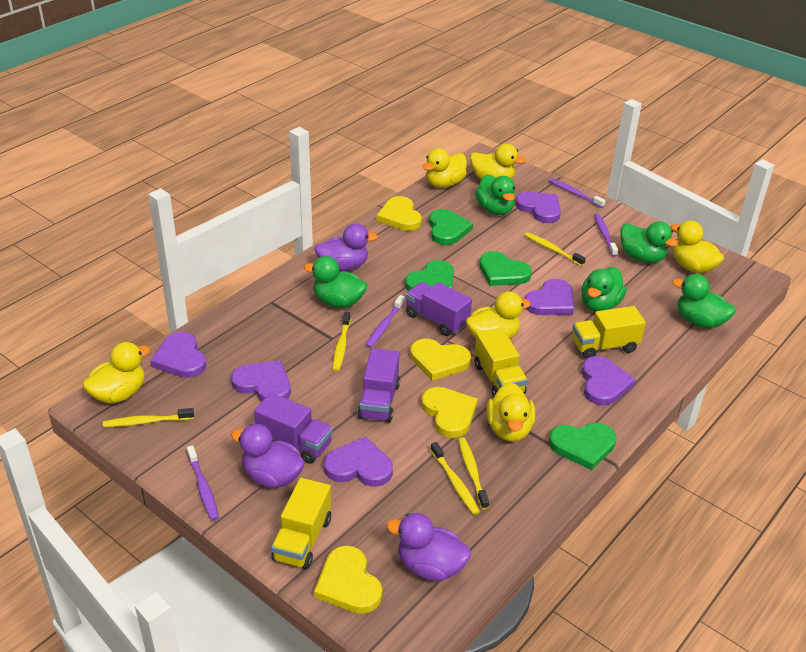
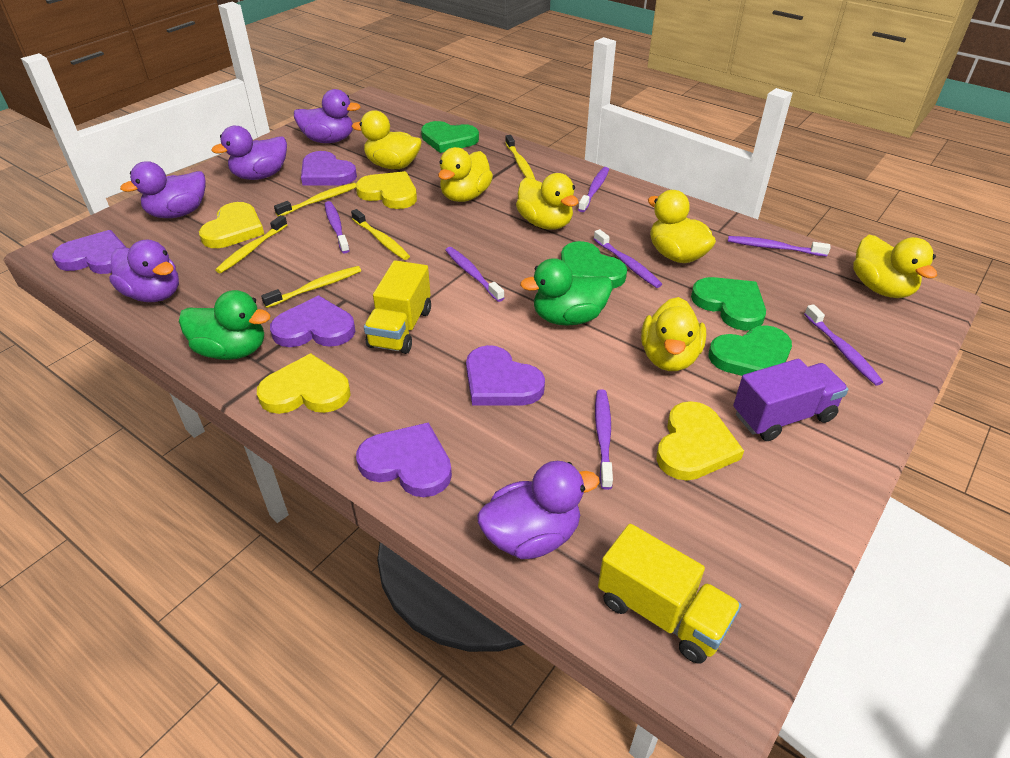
green duck: [304,256,367,308] [475,175,515,215] [581,267,627,312] [621,221,678,263] [672,274,736,328] = 5 -> [179,290,270,360] [520,258,612,326] = 2
purple duck: [231,424,305,488] [314,224,378,271] [387,513,471,581] = 3 -> [109,240,179,302] [120,161,206,218] [211,126,287,180] [294,89,360,143] [477,461,600,559] = 5
purple heart: [150,332,206,378] [231,360,291,401] [324,437,393,487] [515,192,561,223] [525,279,574,315] [581,356,635,406] = 6 -> [52,230,126,274] [270,296,356,347] [301,151,357,185] [356,422,452,497] [466,345,545,406] = 5
purple toothbrush: [187,445,219,521] [365,295,405,348] [549,178,606,208] [594,213,618,257] = 4 -> [325,201,350,253] [445,247,504,302] [578,167,609,212] [594,229,662,288] [595,389,613,490] [728,236,831,257] [804,304,883,386] = 7
purple truck: [254,393,333,464] [357,348,400,423] [406,282,472,336] = 3 -> [733,359,849,441] = 1
yellow truck: [271,478,331,569] [474,328,528,397] [572,306,646,359] = 3 -> [364,260,431,354] [598,524,741,664] = 2

